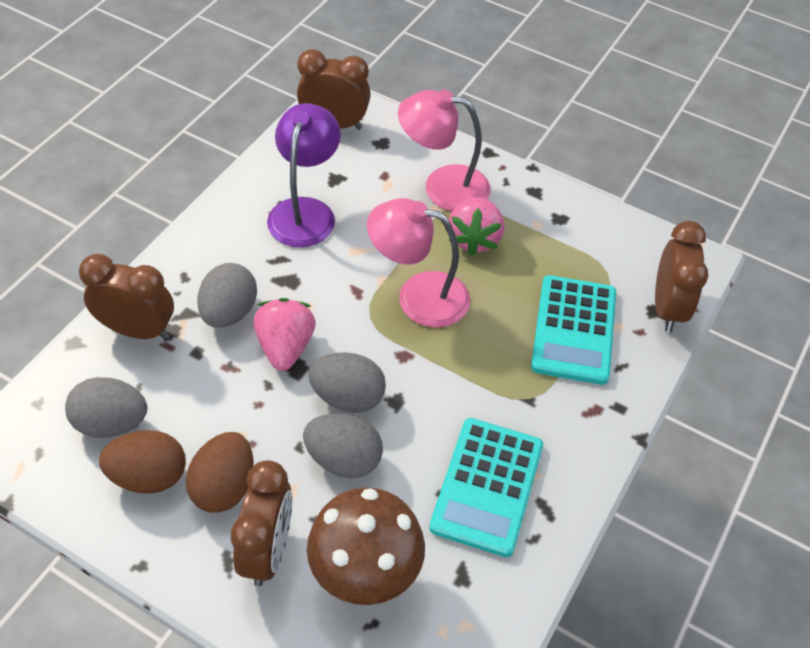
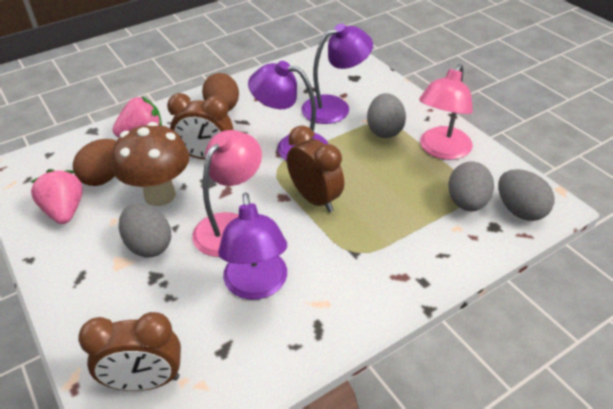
brown clock: [79,254,174,339] [231,460,293,586] [297,49,371,130] [655,221,708,332] = 4 -> [78,312,181,391] [167,93,233,159] [287,125,344,212] = 3
purple lamp: [267,103,341,248] = 1 -> [218,193,287,300] [248,61,329,161] [301,24,373,124] = 3
turquoise calculator: [429,418,543,557] [531,275,616,385] = 2 -> none = 0

